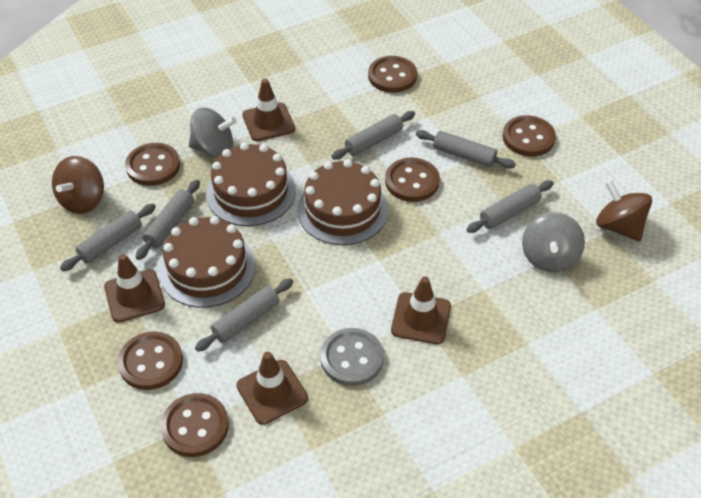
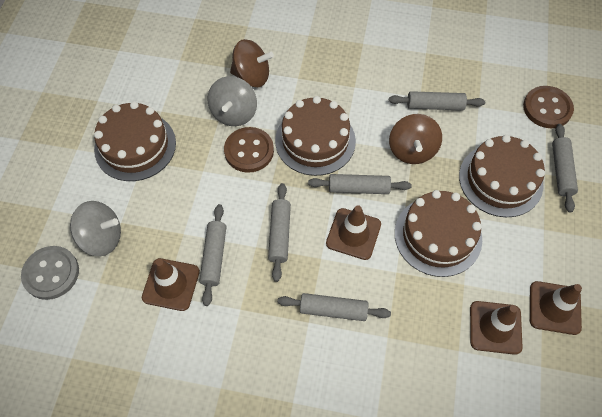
brown button: [118,331,183,390] [125,143,180,186] [161,393,229,457] [368,56,417,93] [385,158,440,202] [503,115,556,157] = 6 -> [224,127,274,173] [523,86,574,128] = 2
brown cake: [159,216,256,308] [206,142,296,226] [297,159,389,245] = 3 -> [94,101,176,181] [275,96,356,176] [395,190,482,277] [459,135,545,217] = 4

